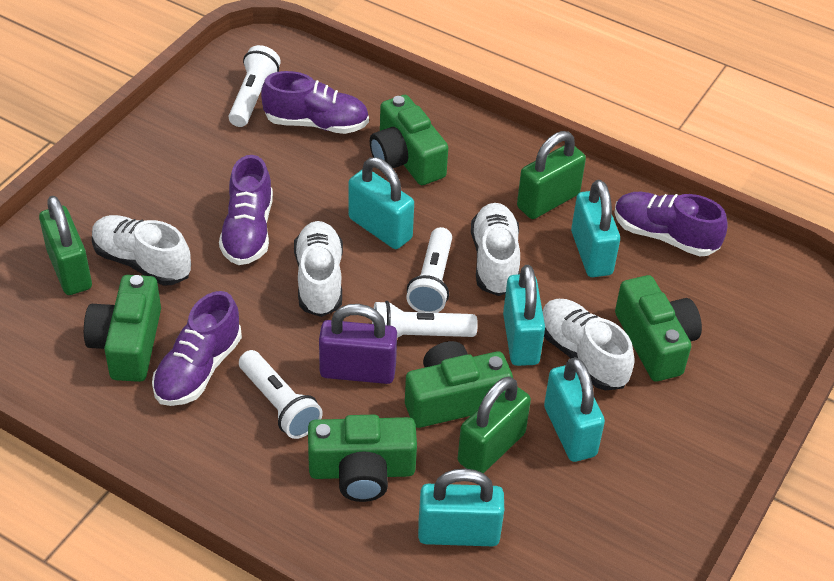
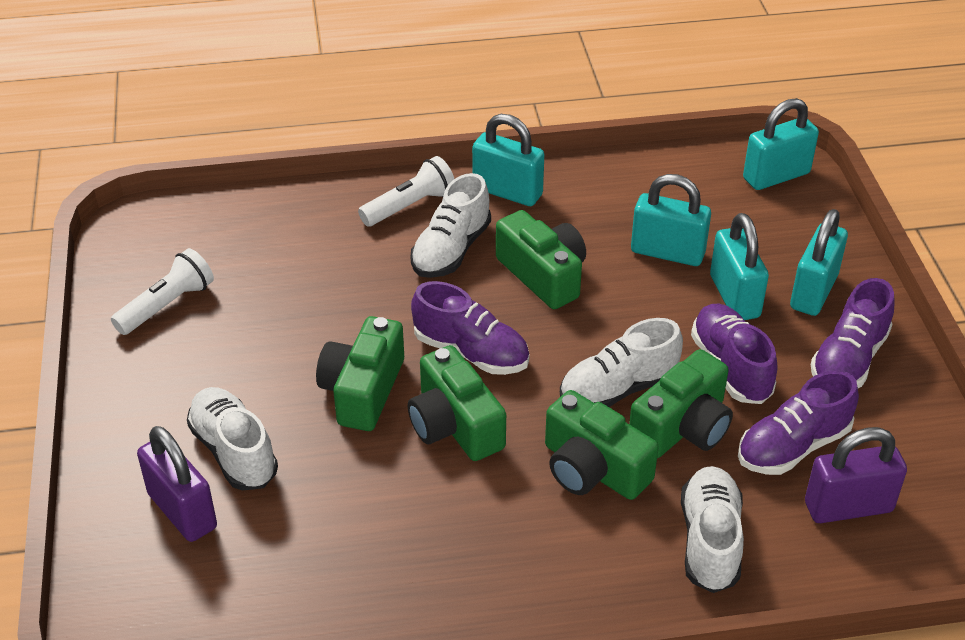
green padlock: [39,196,92,295] [458,377,531,473] [517,131,586,219] = 3 -> none = 0
purple padlock: [319,304,397,384] = 1 -> [137,426,217,542] [805,427,907,523] = 2
white flashlight: [229,45,281,127] [239,350,323,439] [372,301,478,338] [406,227,452,313] = 4 -> [111,248,214,335] [358,156,454,226] = 2

